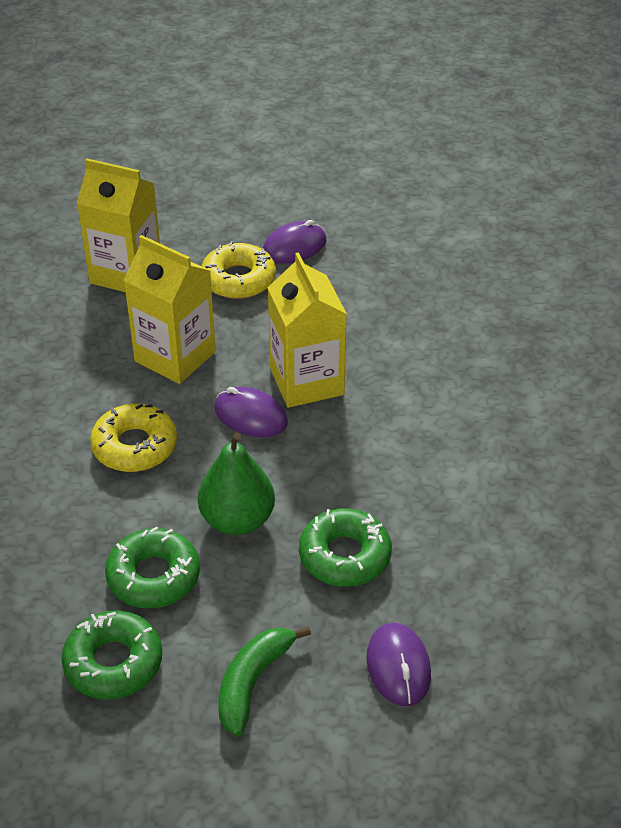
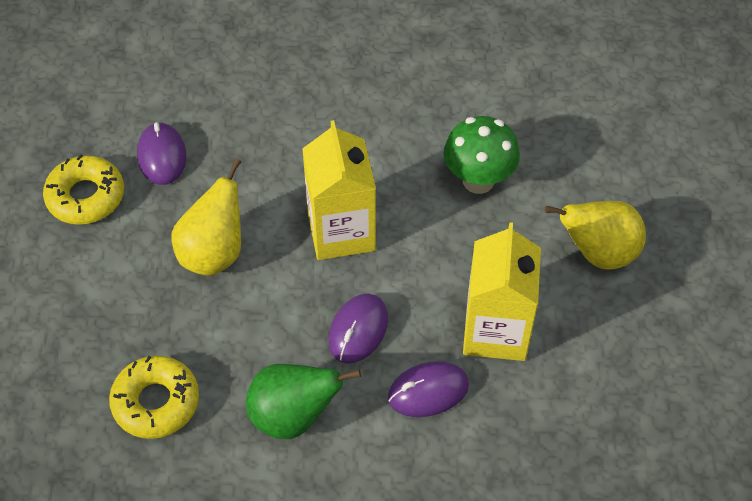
green banana: [219,626,311,736] = 1 -> none = 0
green donut: [61,611,162,700] [105,527,200,608] [299,508,392,587] = 3 -> none = 0
green mushroom: none = 0 -> [444,116,520,194] = 1
yellow carton: [77,159,160,292] [123,235,216,384] [268,252,347,408] = 3 -> [302,120,376,260] [463,222,541,361] = 2
yellow pear: none = 0 -> [172,158,241,276] [545,201,646,269] = 2

